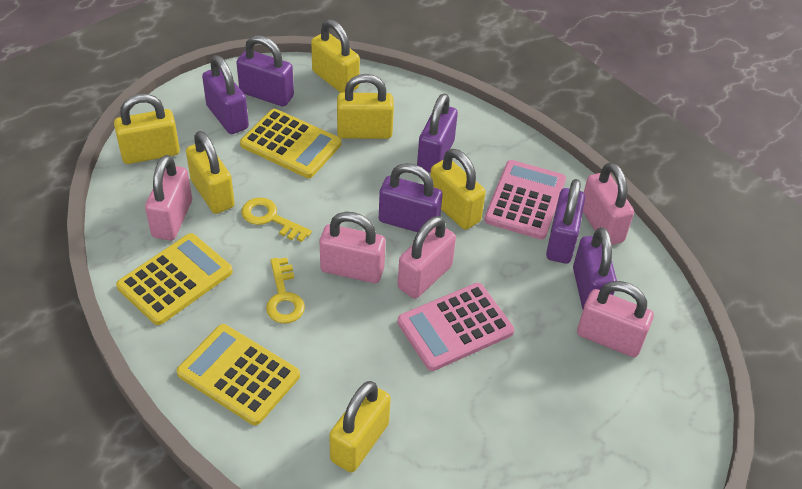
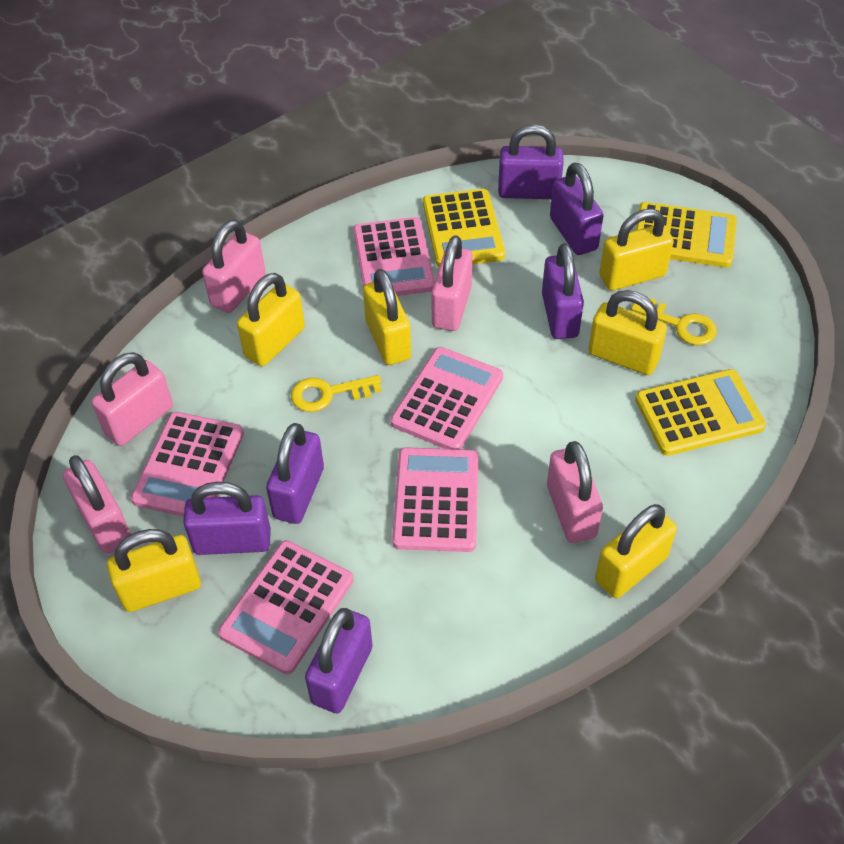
pink calculator: [398,283,514,371] [484,160,566,239] = 2 -> [131,412,244,517] [218,540,353,674] [353,217,435,296] [390,347,503,449] [392,447,479,552] = 5

